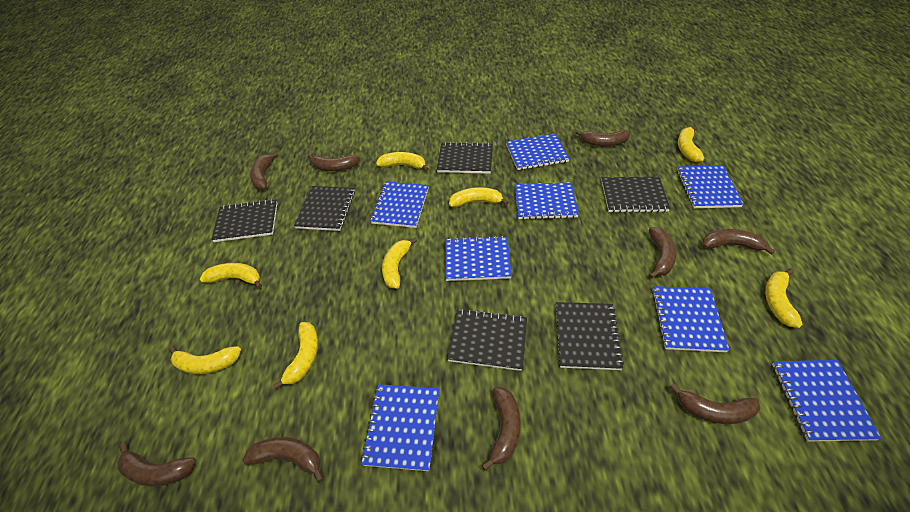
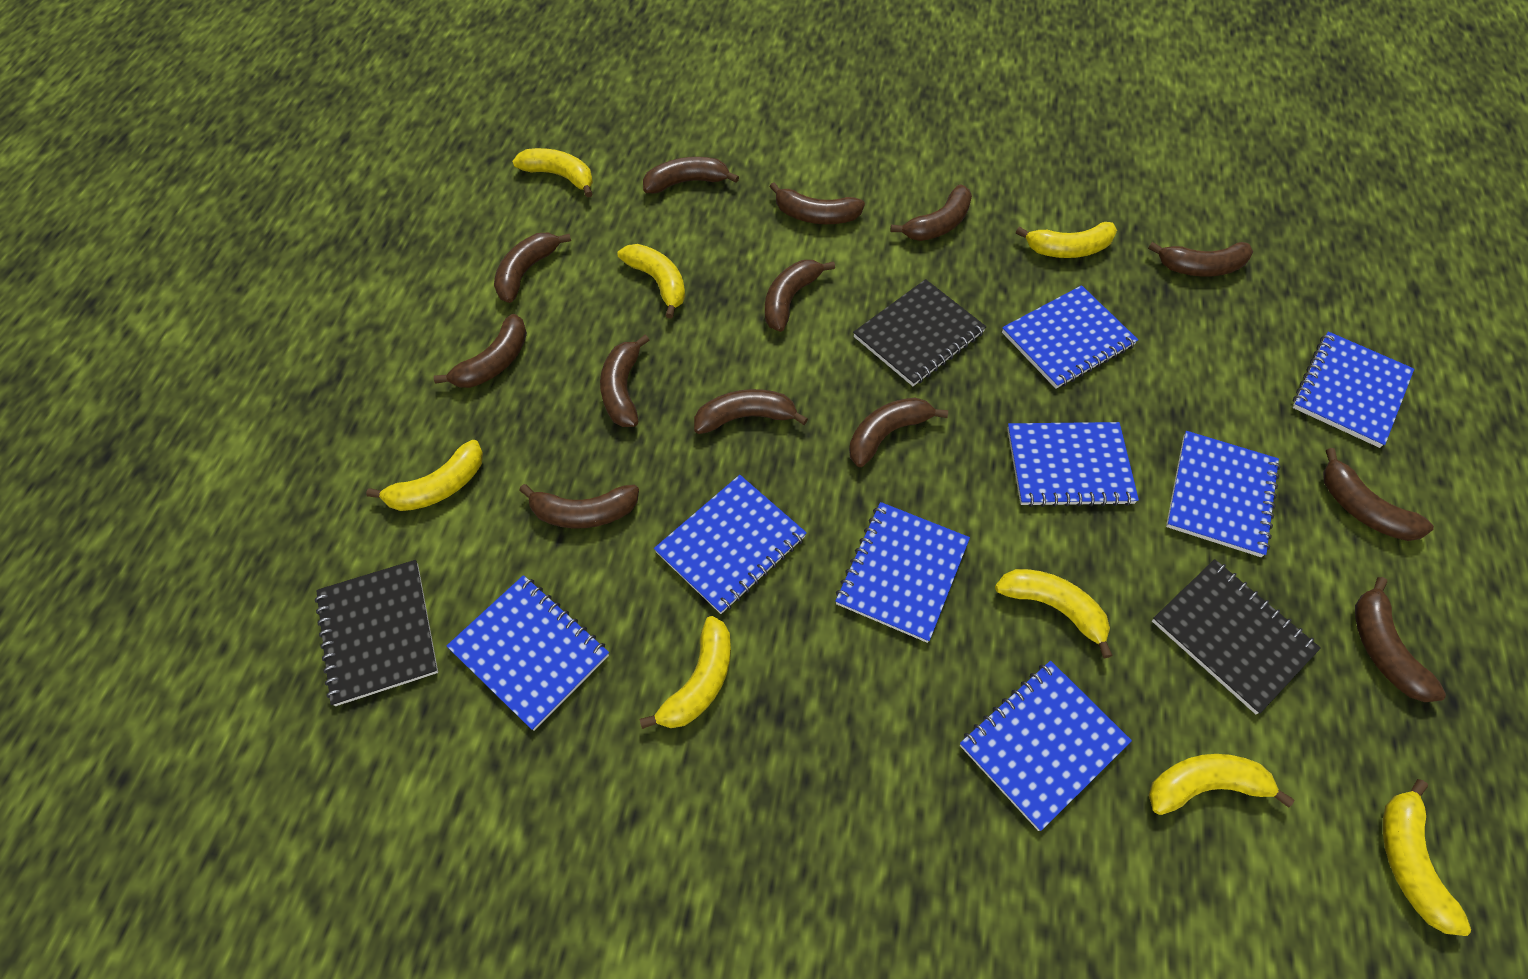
black notebook: [211,199,277,242] [294,186,355,231] [437,142,493,174] [447,309,527,371] [556,302,624,370] [601,177,670,213] = 6 -> [315,560,438,706] [853,279,986,386] [1152,559,1321,714] = 3
brown banana: [117,443,196,487] [242,437,324,483] [250,152,278,190] [308,154,360,171] [482,387,521,471] [575,130,630,146] [649,227,677,278] [670,383,760,424] [702,229,775,255] = 9 -> [434,314,527,388] [494,233,571,303] [519,484,639,528] [600,335,649,427] [643,157,739,193] [694,389,808,434] [765,260,835,332] [770,182,865,224] [849,398,948,467] [890,185,972,241] [1148,242,1253,277] [1323,448,1434,541] [1355,577,1446,702] = 13

